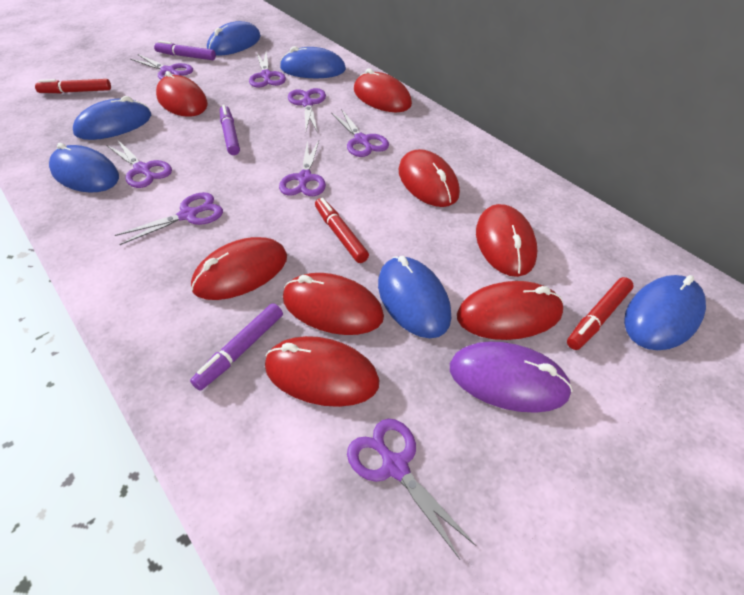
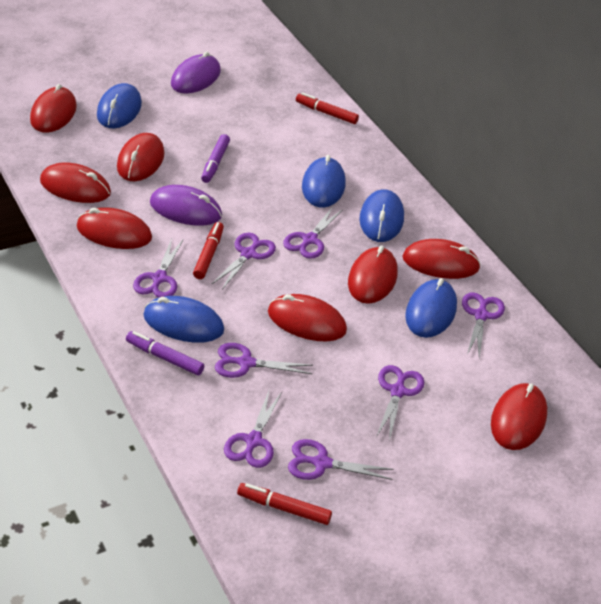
blue mouse: [49,143,119,193] [73,96,151,140] [207,21,261,56] [280,46,346,78] [378,256,451,338] [624,275,706,350] = 6 -> [97,83,142,128] [143,296,224,343] [302,155,346,208] [360,189,404,242] [405,278,457,338] = 5
purple marker: [154,41,216,60] [190,303,283,391] [220,105,240,155] = 3 -> [126,331,204,376] [201,134,230,183] = 2
purple mouse: [450,341,573,413] = 1 -> [150,185,222,226] [171,52,221,93] = 2

